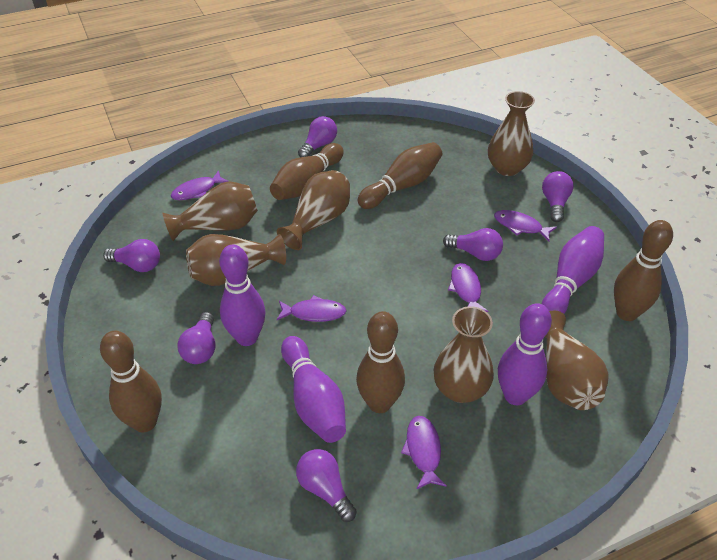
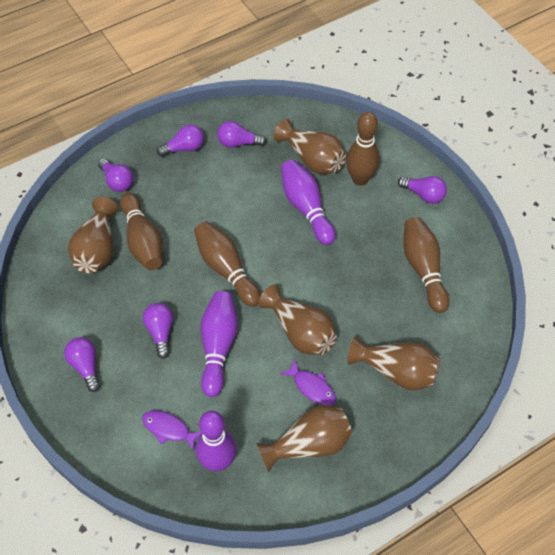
brown bowling pin: [100,331,162,432] [270,143,344,200] [356,311,405,413] [358,142,442,209] [614,220,673,321] = 5 -> [120,193,163,270] [194,221,261,307] [346,112,380,185] [403,217,449,313] = 4
brown vase: [162,181,258,241] [186,234,286,286] [277,170,350,250] [434,306,494,403] [488,91,535,176] [545,311,608,410] = 6 -> [68,197,118,273] [257,405,353,472] [258,284,337,355] [274,119,346,174] [348,336,440,391] = 5
purple bowling pin: [219,245,266,346] [281,336,346,443] [498,303,552,405] [542,226,604,314] = 4 -> [196,411,237,471] [201,291,238,397] [281,160,336,245] = 3
purple fish: [171,170,229,200] [277,295,347,322] [401,416,447,489] [448,263,488,312] [494,210,557,241] = 5 -> [142,411,202,451] [280,360,336,406] = 2

